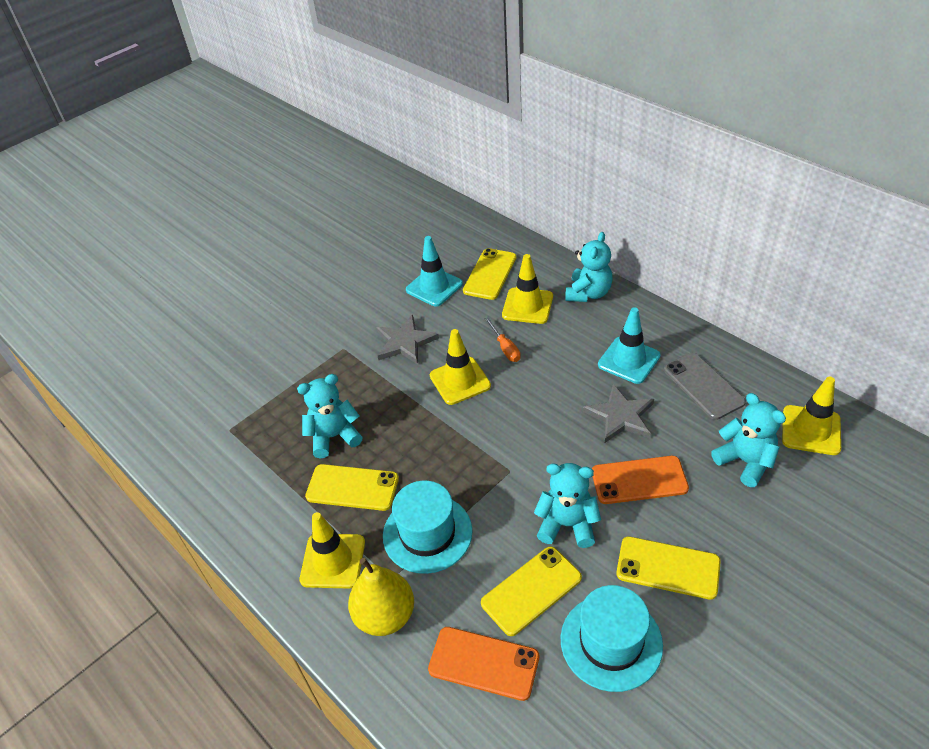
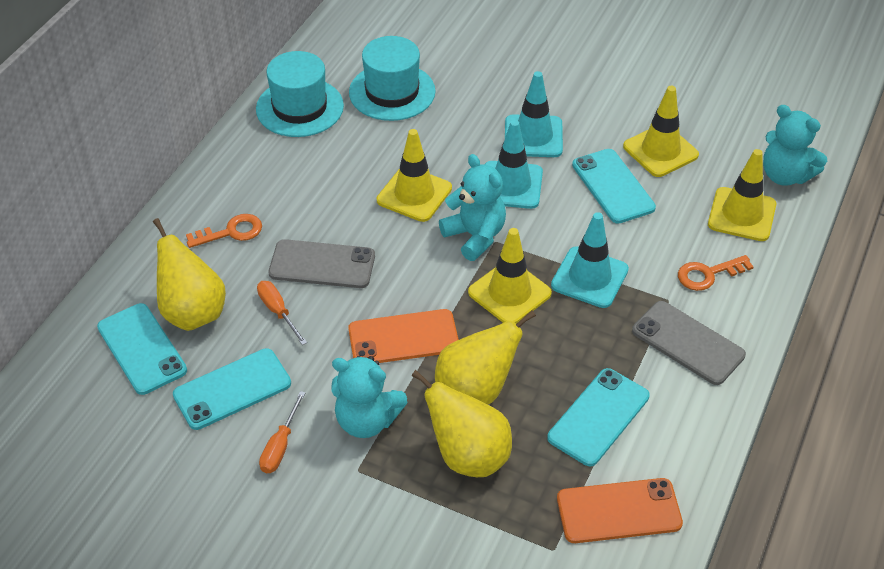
grey phone: [664,353,746,420] = 1 -> [268,239,375,288] [632,301,746,385] = 2
grey star: [376,315,439,365] [583,384,654,443] = 2 -> none = 0
orange key: none = 0 -> [186,214,262,248] [678,255,754,291] = 2
orange screwdriver: [485,317,521,362] = 1 -> [257,281,307,345] [259,391,306,473] = 2
turquoise phone: none = 0 -> [97,303,187,395] [173,348,291,430] [547,368,650,466] [572,149,656,224] = 4
turquoise teddy bear: [297,374,363,458] [534,463,601,548] [565,232,613,302] [711,393,786,487] = 4 -> [331,356,408,438] [439,154,506,261] [763,105,827,186] = 3
turquoise traffic cone: [406,236,463,306] [598,307,661,384] = 2 -> [485,120,543,209] [505,71,563,157] [551,212,629,308] = 3
yellow pear: [348,558,414,636] = 1 -> [153,218,226,331] [412,370,512,477] [435,310,536,405] = 3
yellow phone: [305,464,399,511] [463,248,517,300] [481,547,582,636] [616,536,721,600] = 4 -> none = 0

